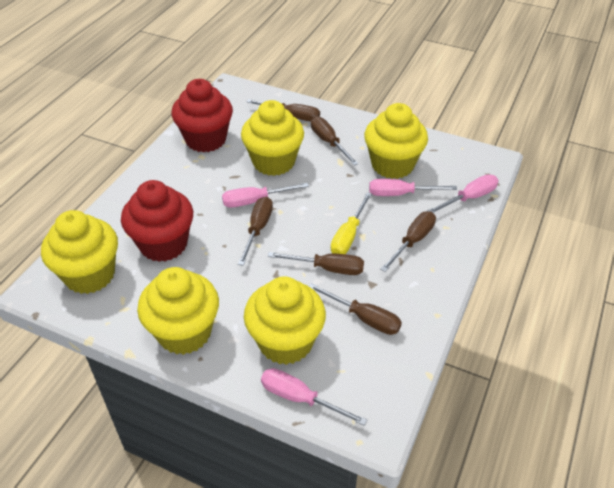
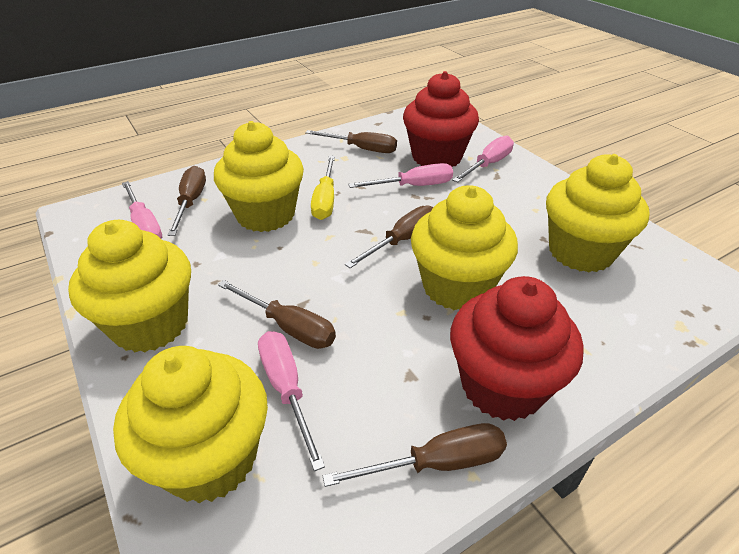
brown screwdriver: [238,197,273,266] [247,99,320,122] [268,252,364,275] [309,283,402,335] [311,116,359,166] [380,211,436,272] = 6 -> [168,166,206,236] [218,280,336,349] [305,130,397,153] [323,423,507,487] [345,205,433,268] = 5

